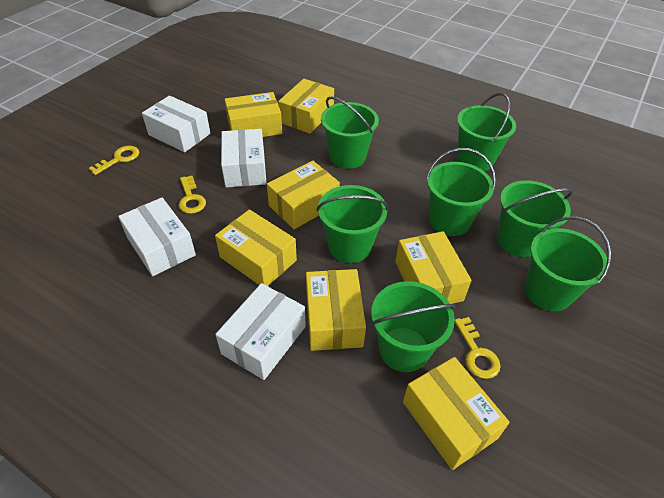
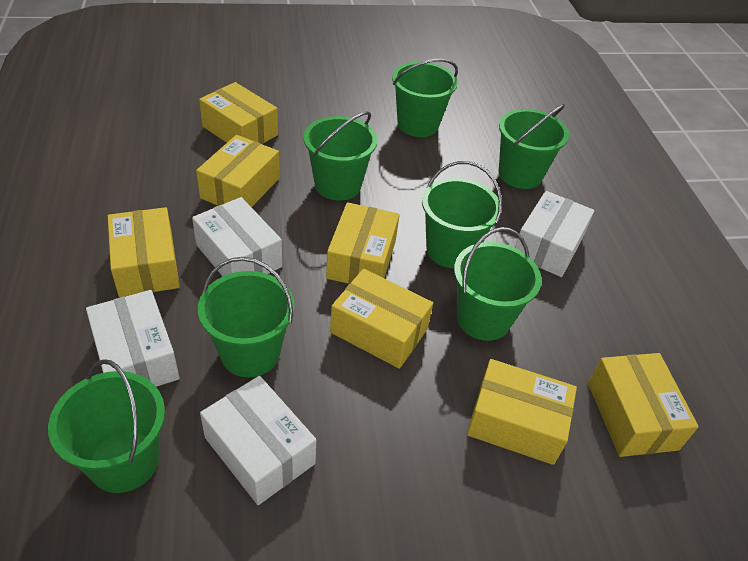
yellow key: [89,146,139,175] [179,176,206,214] [455,317,500,379] = 3 -> none = 0

